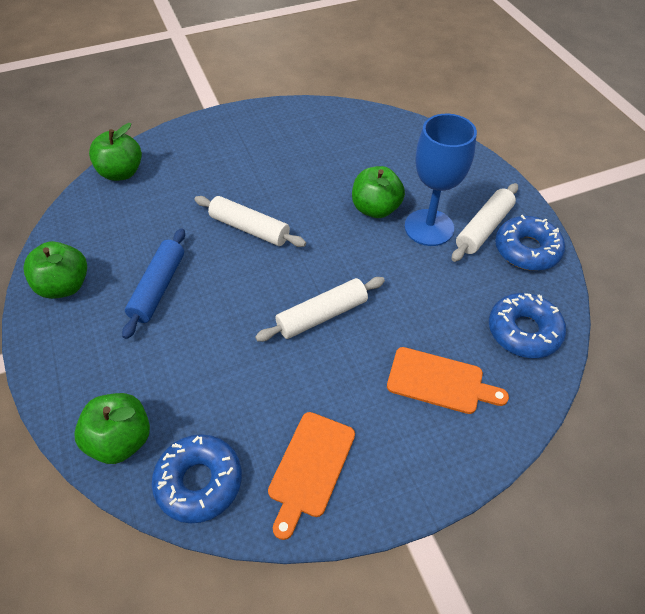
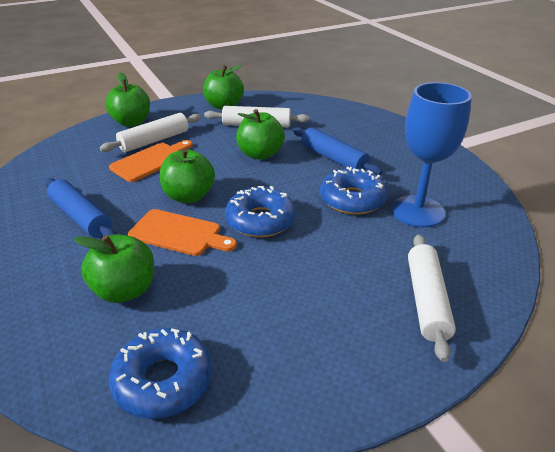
blue rolling pin: [122,228,185,339] = 1 -> [45,178,116,238] [293,127,382,175] = 2
green apple: [24,241,87,299] [75,393,150,464] [89,123,142,181] [352,166,405,218] = 4 -> [74,235,154,303] [106,73,150,127] [160,148,215,203] [203,65,244,109] [236,109,285,160] = 5

